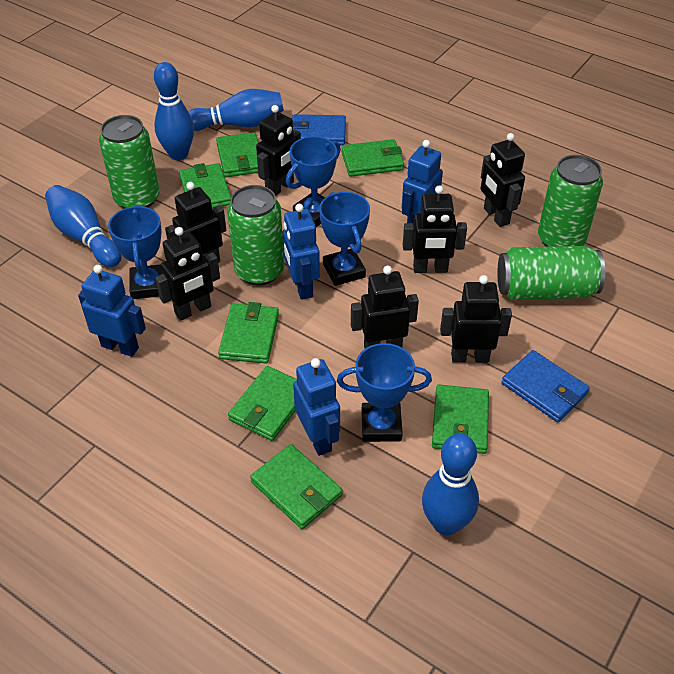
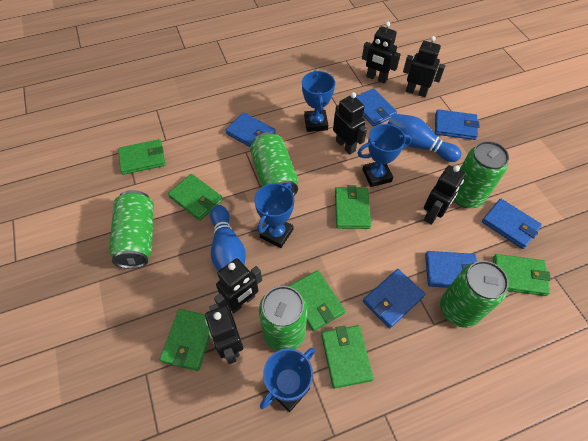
black robot: [155,227,220,321] [165,182,226,263] [256,105,301,196] [351,266,419,349] [403,185,467,273] [440,275,512,363] [481,133,525,227] = 7 -> [205,304,243,364] [214,258,262,313] [333,92,367,155] [362,21,401,83] [403,36,446,97] [424,165,466,225] = 6
blue bowling pin: [45,185,122,267] [154,62,194,160] [188,89,284,131] [422,434,479,535] = 4 -> [210,205,246,271] [388,114,462,162] = 2
blue robot: [78,265,146,357] [283,204,320,300] [293,358,340,456] [402,140,443,223] = 4 -> none = 0
blue wallet: [292,114,346,145] [501,350,590,422] = 2 -> [225,112,275,147] [356,88,397,127] [363,269,425,328] [425,251,477,288] [435,109,479,140] [482,198,542,249] = 6
green can: [99,115,160,209] [227,185,284,286] [497,246,605,300] [538,155,603,247] = 4 -> [109,190,154,269] [250,132,298,195] [259,286,307,351] [440,261,509,328] [454,141,509,208] = 5

